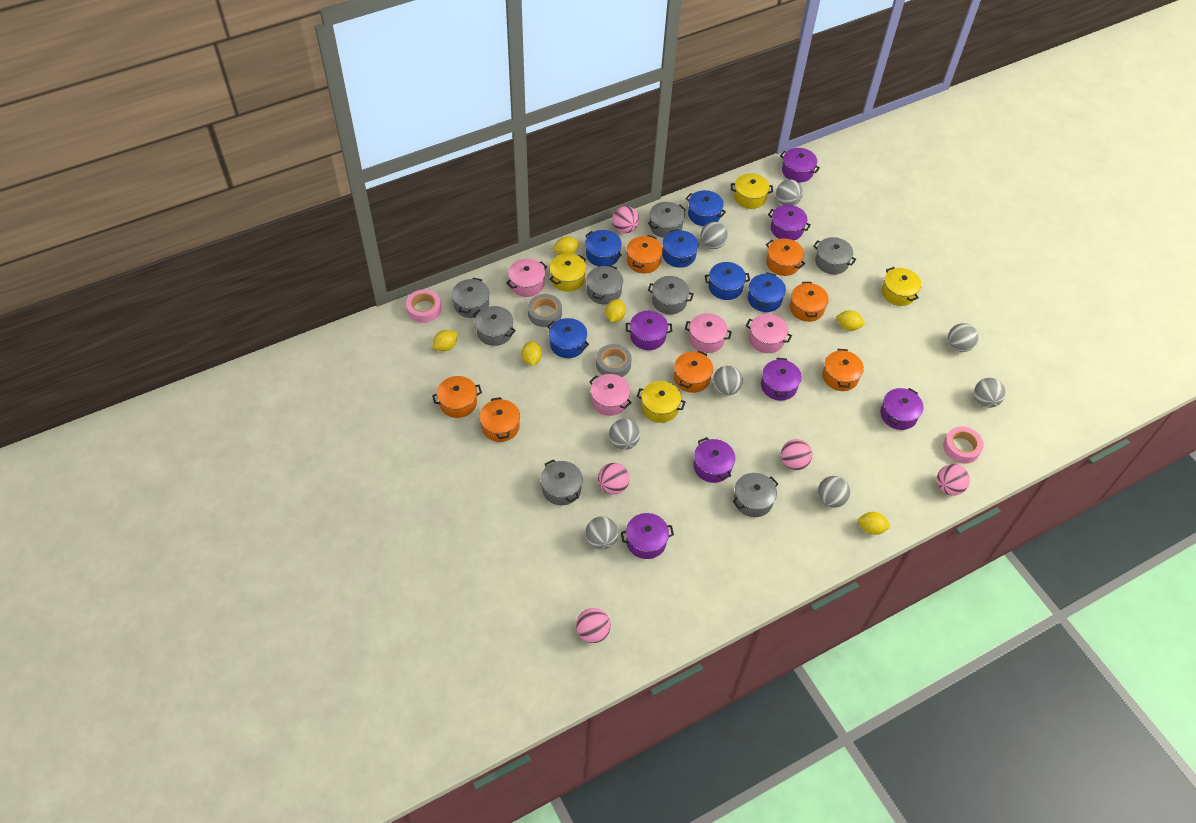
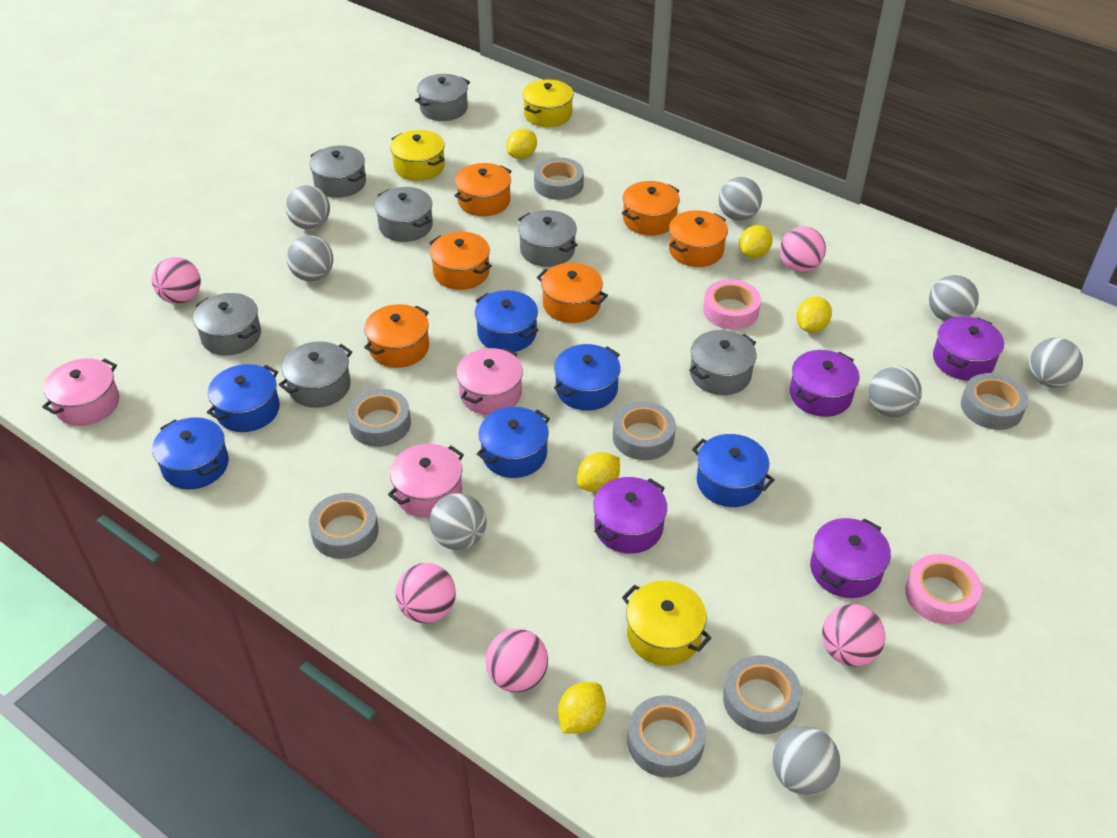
grey pot: [452,278,489,318] [473,306,516,346] [541,459,583,505] [586,265,623,305] [648,202,686,238] [648,276,694,315] [732,473,778,517] [814,237,856,275] = 8 -> [193,293,261,355] [279,341,352,408] [309,145,366,198] [375,187,433,242] [415,74,470,121] [518,210,577,267] [689,330,757,395] = 7
grey tape: [528,294,562,327] [596,344,632,377] = 2 -> [309,493,379,559] [347,389,411,447] [534,157,584,200] [613,401,676,460] [627,695,706,778] [723,655,801,734] [961,373,1028,430] = 7
orange pot: [432,376,482,418] [479,397,520,442] [627,235,663,274] [674,351,713,393] [766,238,805,276] [790,282,829,322] [822,349,864,391] = 7 -> [364,304,429,368] [429,232,492,290] [454,163,511,216] [537,263,608,323] [622,181,680,236] [669,210,728,267] = 6
pink pot: [506,259,547,297] [589,374,632,416] [685,313,732,353] [746,314,792,353] = 4 -> [42,358,119,426] [388,444,464,518] [456,348,523,415] = 3
purple pot: [621,513,674,559] [626,311,672,350] [693,437,735,483] [761,358,802,401] [768,205,811,241] [780,148,820,182] [880,388,923,430] = 7 -> [593,477,667,554] [790,350,860,417] [810,518,891,598] [933,316,1004,381] = 4
yellow lemon: [433,330,458,351] [521,341,542,366] [553,237,580,255] [605,299,626,322] [836,310,865,331] [857,512,890,535] = 6 -> [506,129,537,159] [558,682,606,734] [577,452,620,492] [739,225,773,258] [797,297,832,332] = 5
yellow pot: [549,253,586,292] [637,381,686,423] [731,173,773,209] [882,267,921,306] = 4 -> [390,130,445,181] [522,79,574,127] [622,581,711,666] = 3

